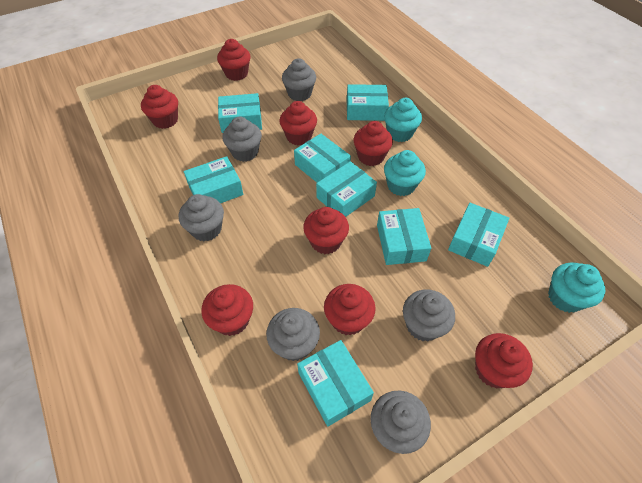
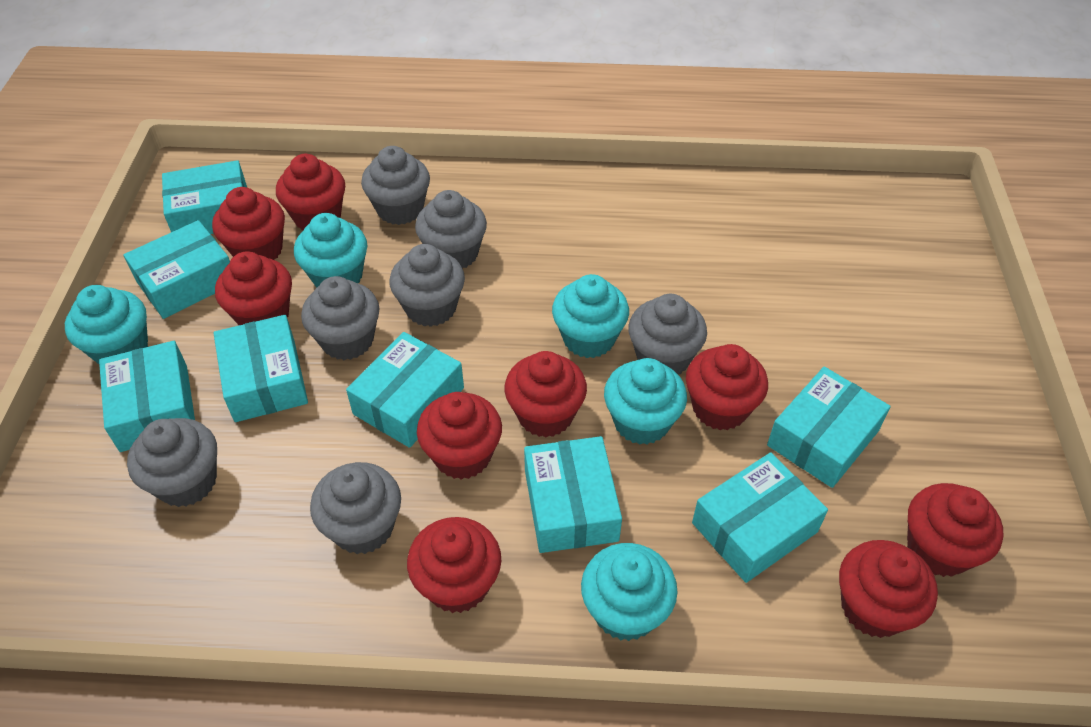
grey cupcake: [179,194,224,241] [223,117,262,162] [266,308,320,361] [282,58,316,101] [371,391,431,454] [403,289,455,342] = 6 -> [127,418,217,507] [301,276,379,360] [310,462,401,554] [361,146,430,225] [389,244,465,327] [415,190,487,269] [628,294,707,374] = 7
red cupcake: [141,85,178,129] [201,284,253,336] [217,39,250,81] [279,101,317,145] [303,207,349,254] [324,284,376,335] [353,121,393,166] [475,333,533,388] = 8 -> [212,187,285,260] [215,251,292,325] [276,154,345,230] [407,517,501,613] [417,392,502,480] [504,351,587,437] [686,344,768,430] [839,540,938,638] [907,483,1003,577] = 9
turquoise cupcake: [384,98,422,142] [384,150,426,196] [548,262,605,313] = 3 -> [65,285,148,364] [294,213,367,288] [552,274,629,358] [581,543,677,641] [604,358,687,445] = 5

